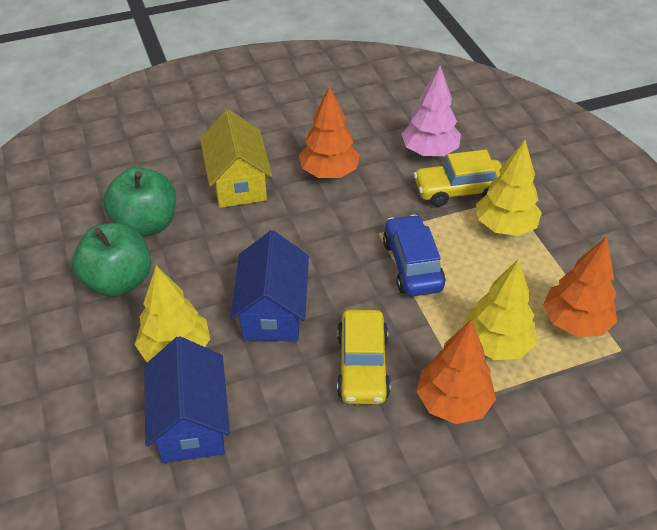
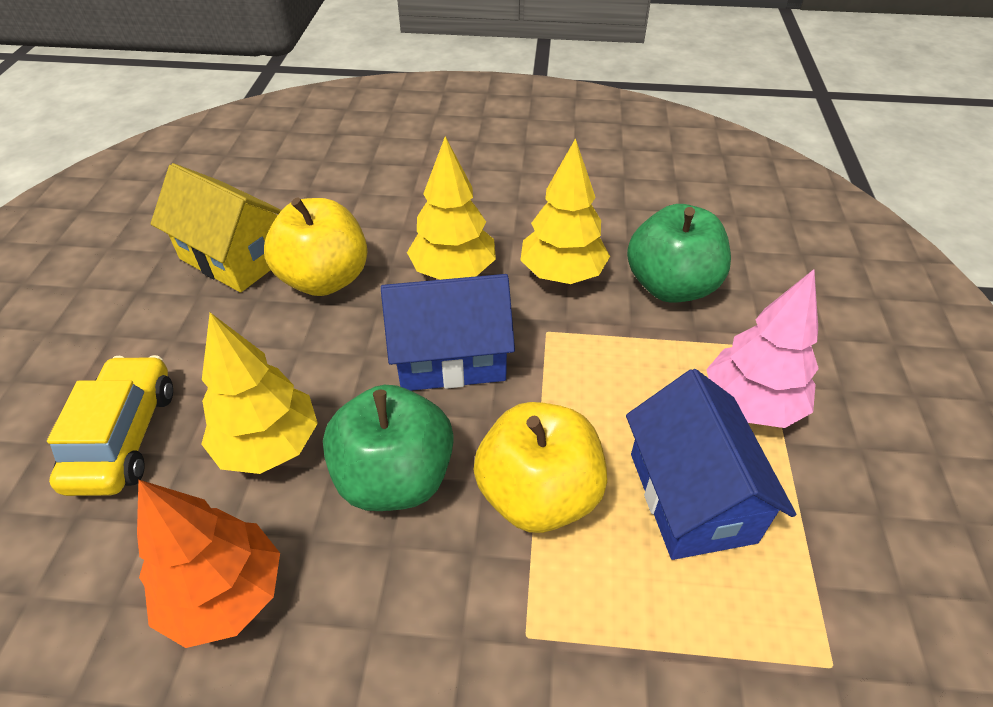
blue car: [383,215,445,296] = 1 -> none = 0
orange tree: [299,85,360,178] [416,320,496,424] [543,236,617,337] = 3 -> [137,479,280,648] = 1
yellow apple: none = 0 -> [264,197,367,296] [473,402,607,533] = 2
yellow car: [337,310,391,404] [413,150,502,207] = 2 -> [47,355,173,496] = 1

